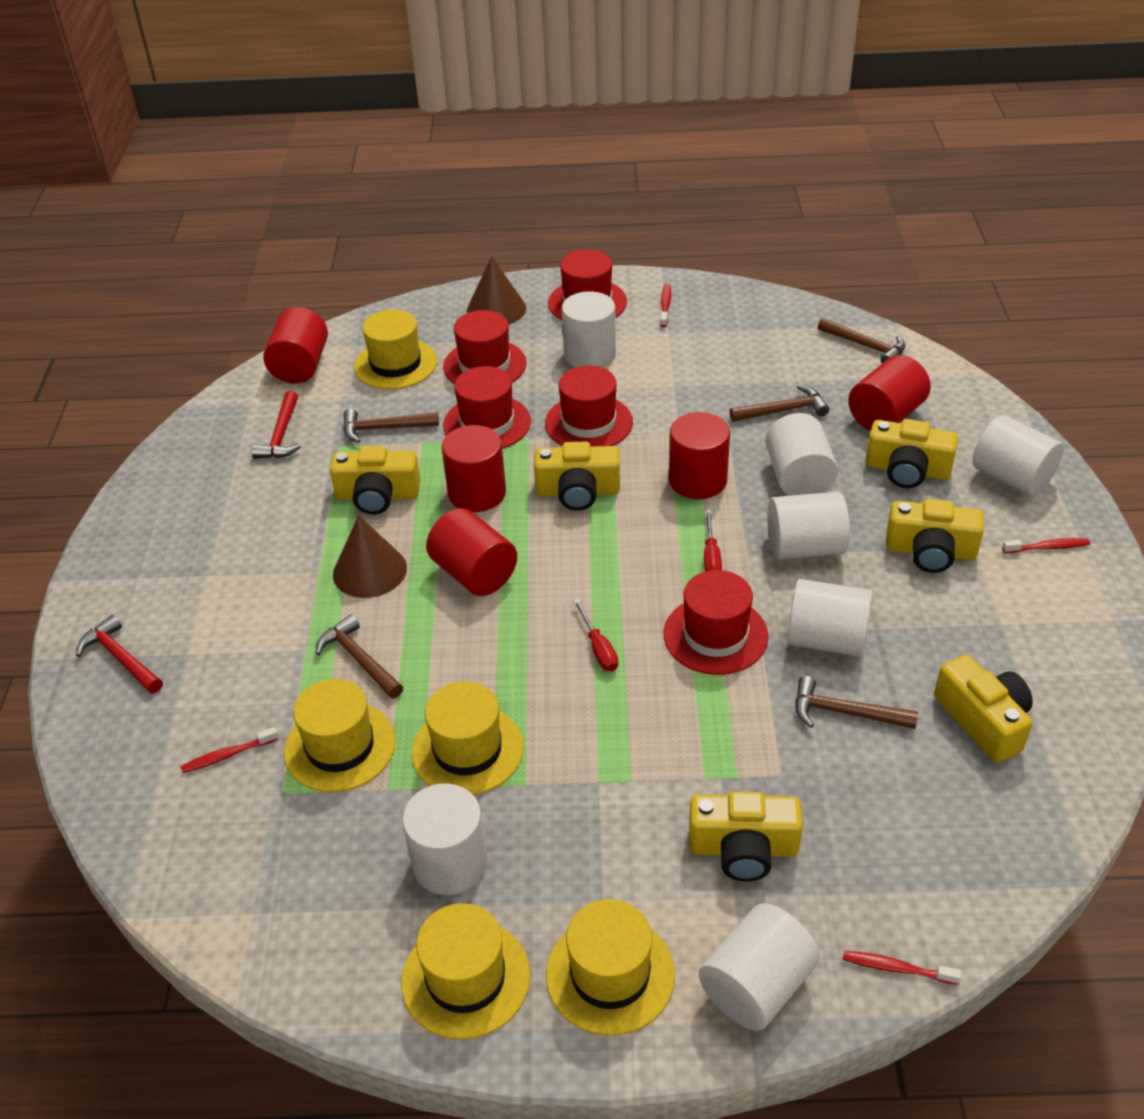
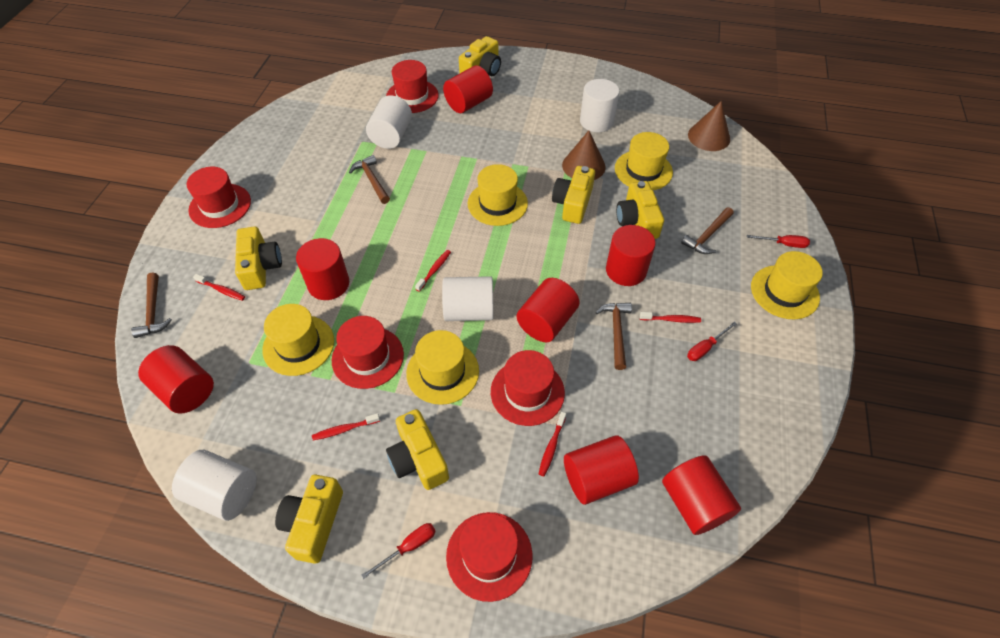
brown hammer: [316,614,403,699] [343,409,439,443] [730,385,829,422] [795,676,918,729] [818,318,905,363] = 5 -> [131,273,172,338] [349,155,390,204] [596,303,632,370] [681,207,734,254] = 4
red cylinder: [263,307,328,383] [426,508,517,596] [442,425,506,512] [669,412,730,499] [848,355,931,431] = 5 -> [138,345,214,414] [296,238,349,300] [443,66,493,113] [517,278,580,342] [564,435,639,505] [606,225,656,286] [662,455,741,535] = 7
red hammer: [76,615,163,694] [251,391,301,459] = 2 -> none = 0
red screwdriver: [573,599,618,671] [704,510,722,571] = 2 -> [361,523,436,579] [687,322,737,361] [747,235,810,248] = 3
red toothbrush: [181,727,279,773] [660,284,671,327] [843,951,962,985] [1002,538,1090,553] = 4 -> [193,274,245,301] [312,413,380,440] [415,250,451,292] [539,412,566,476] [640,312,701,323] = 5
white cylinder: [402,784,488,895] [562,291,616,367] [699,903,820,1031] [765,413,838,496] [767,492,850,560] [787,579,873,657] [972,415,1064,496] = 7 -> [172,450,257,521] [366,95,412,149] [442,276,493,321] [580,79,620,132] = 4

